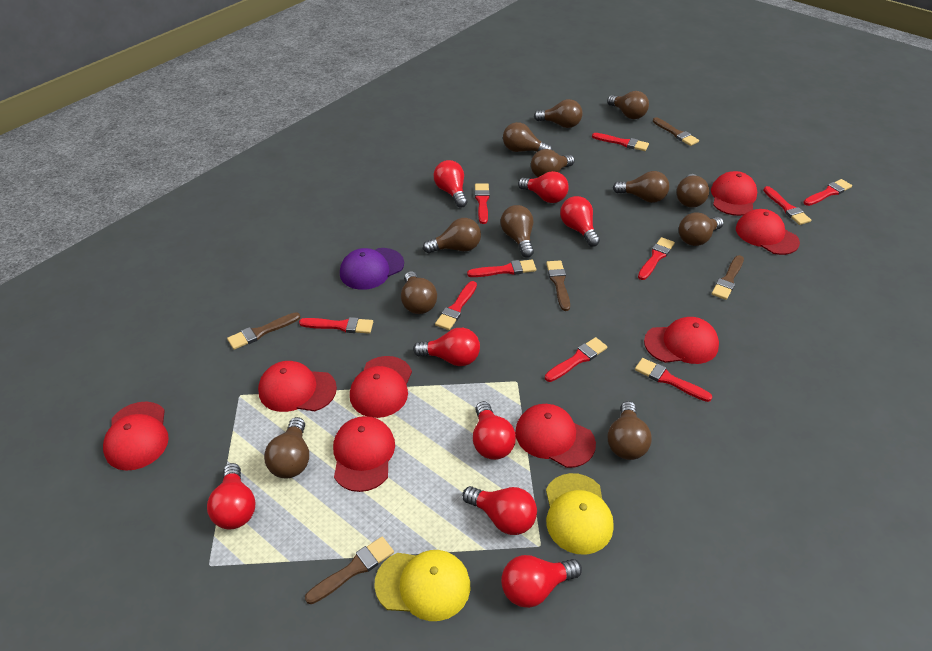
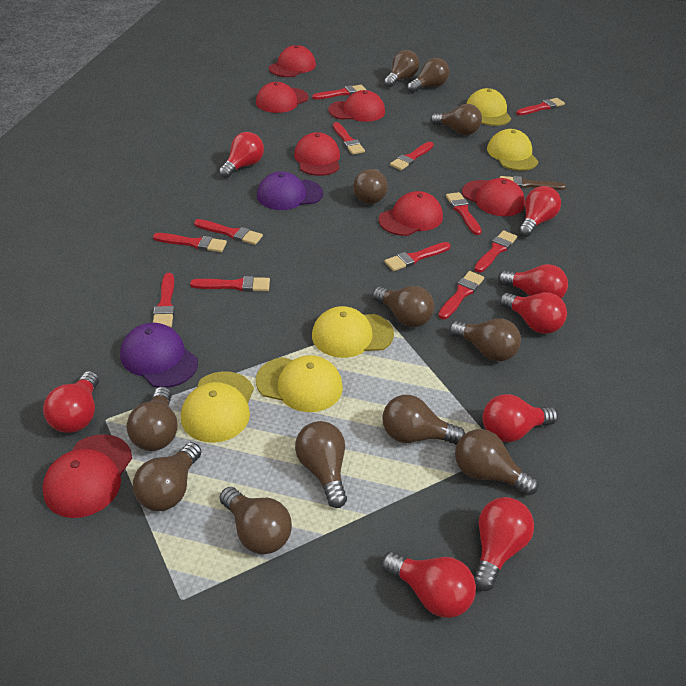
brown brush: [227,312,300,350] [305,537,394,604] [546,260,570,311] [653,117,699,146] [712,255,744,300] = 5 -> [500,176,566,190] = 1
purple cap: [340,248,404,290] = 1 -> [120,323,198,388] [257,171,323,210] = 2
red brush: [299,317,373,334] [435,281,477,330] [467,260,536,277] [475,183,490,224] [545,337,607,382] [592,133,649,151] [635,358,712,402] [638,237,675,280] [763,186,811,225] [803,179,852,206] = 10 -> [153,233,227,252] [153,273,175,328] [190,276,270,292] [194,219,263,245] [312,85,366,100] [333,122,365,155] [384,242,451,271] [390,142,434,170] [438,271,484,319] [446,192,482,235] [474,230,517,272] [516,98,565,115] = 12
red cap: [103,401,169,471] [258,361,337,412] [333,416,395,492] [350,356,412,418] [515,404,596,468] [644,317,719,364] [711,171,757,216] [736,209,800,255] = 8 -> [42,434,132,518] [256,82,308,113] [269,45,316,77] [294,132,340,176] [328,90,385,122] [379,191,443,236] [462,178,525,216] = 7
yellow cap: [374,550,470,621] [546,473,614,555] = 2 -> [181,371,254,443] [256,355,343,412] [312,306,394,358] [466,88,511,126] [487,129,539,171] = 5

